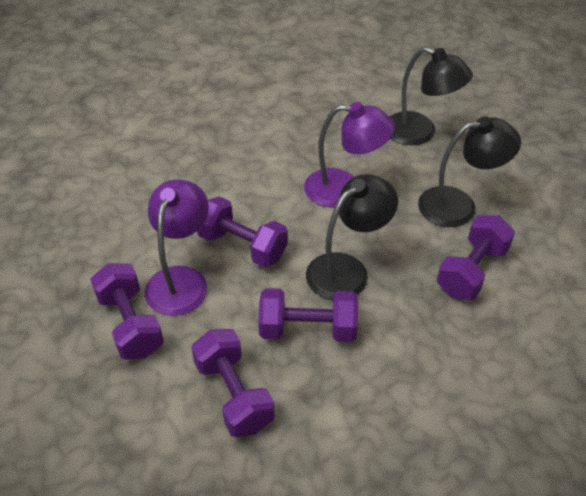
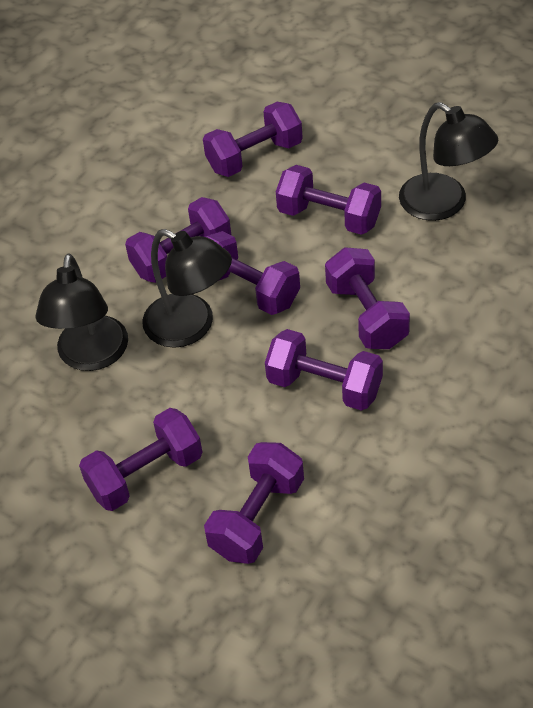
purple dumbbell: [90,263,164,359] [191,329,275,437] [197,196,288,268] [258,288,358,342] [437,215,515,300] = 5 -> [79,408,202,511] [125,197,231,283] [203,102,303,177] [204,442,304,564] [205,231,300,315] [265,329,383,411] [276,165,381,235] [325,247,410,349] = 8
purple lamp: [145,180,209,316] [304,102,395,207] = 2 -> none = 0

